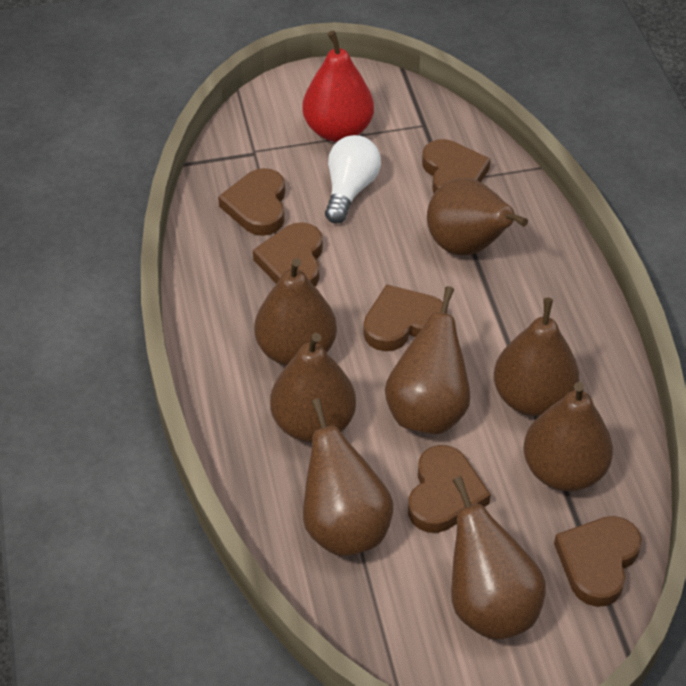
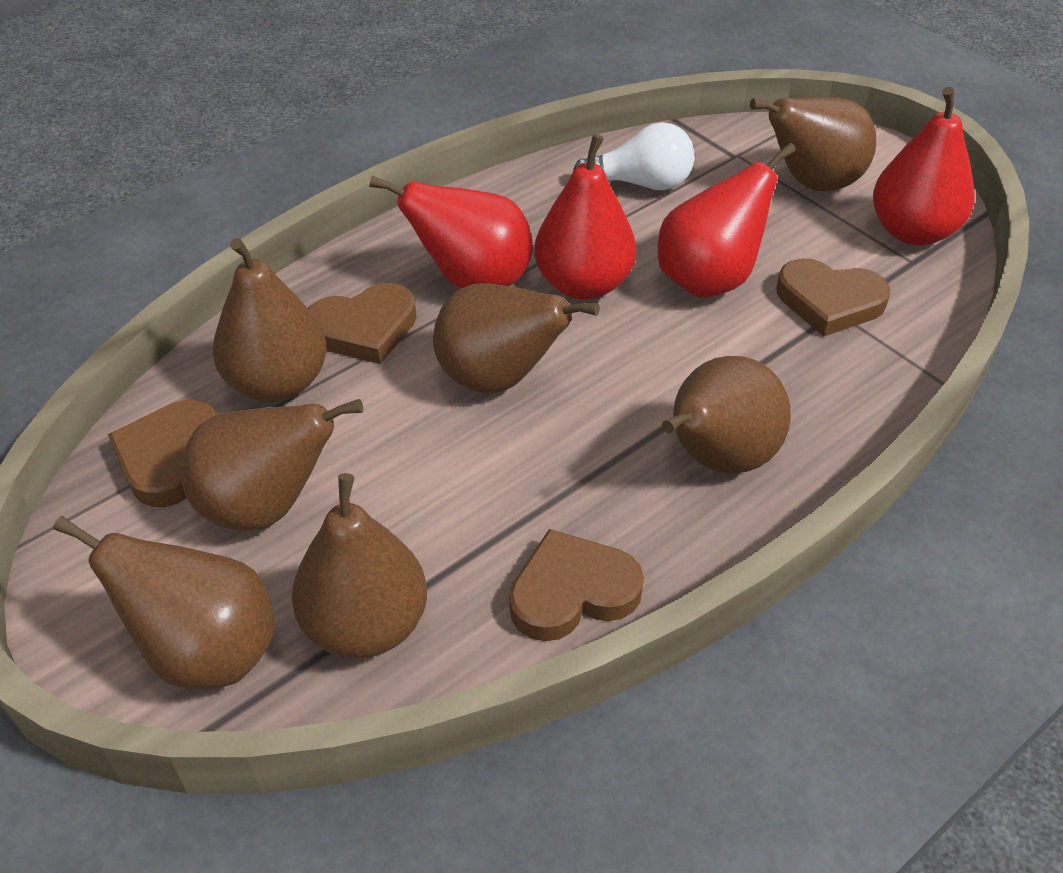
brown heart: [218,168,285,236] [253,222,323,286] [363,284,448,351] [408,445,491,533] [422,139,491,193] [554,516,642,607] = 6 -> [108,400,217,507] [308,283,417,364] [509,529,644,641] [776,258,891,337] = 4
brown pear: [254,258,337,366] [270,333,356,443] [303,398,393,556] [385,286,471,434] [427,178,528,255] [451,476,546,640] [494,298,579,416] [523,382,613,491] = 8 -> [53,516,275,689] [181,399,363,531] [213,238,327,402] [292,473,427,658] [433,283,600,393] [662,356,791,473] [750,97,876,191] = 7
red pear: [302,31,374,142] = 1 -> [369,176,533,289] [534,134,636,299] [658,142,796,298] [873,87,975,245] = 4

